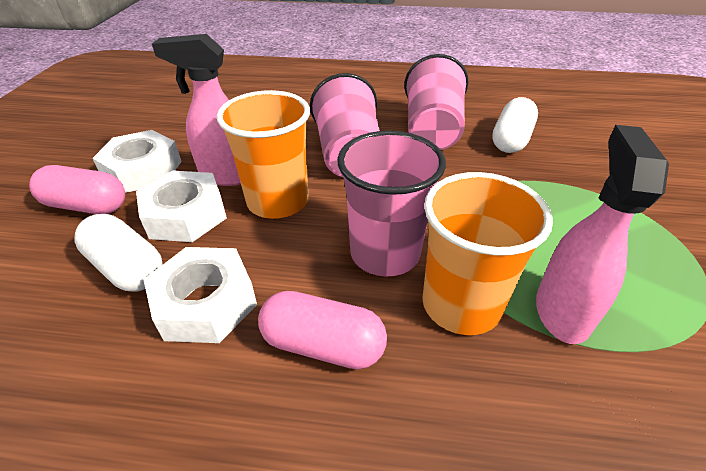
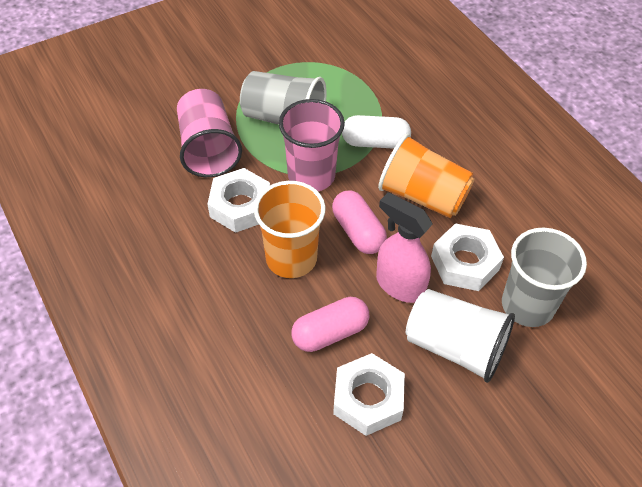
grey cup: none = 0 -> [240,71,326,125] [502,228,587,327] = 2
pink cup: [310,73,380,177] [337,131,446,277] [404,54,468,150] = 3 -> [177,89,242,177] [279,99,345,191] = 2
pink spray bottle: [152,34,241,186] [536,125,669,344] = 2 -> [376,192,433,303] = 1
white capsule: [74,214,163,292] [492,97,538,153] = 2 -> [342,115,411,149] = 1
white cup: none = 0 -> [406,289,515,383] = 1

